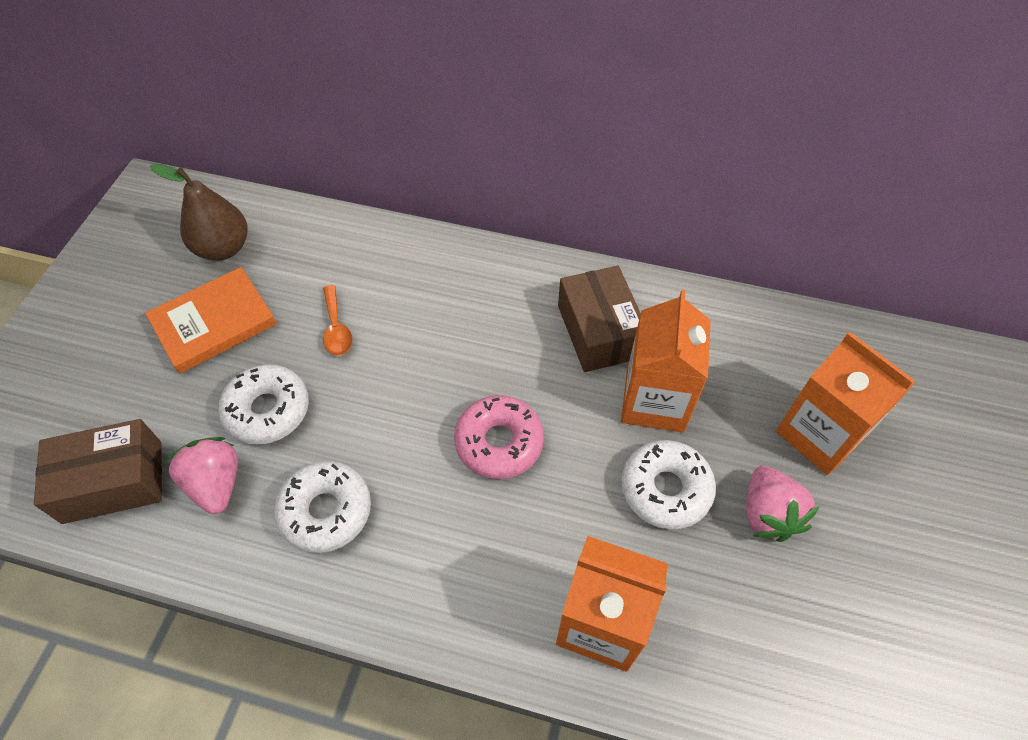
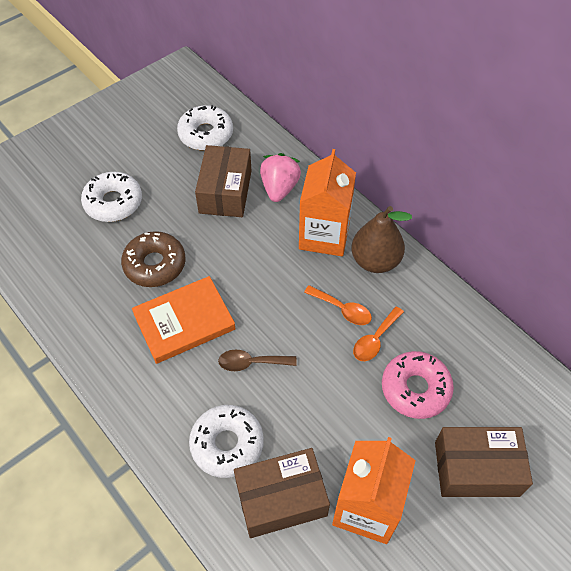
brown box: [34,419,162,524] [558,266,641,372] = 2 -> [195,145,251,217] [234,448,330,538] [435,427,533,497] = 3
brown donut: none = 0 -> [121,231,186,287] = 1
brown spoon: none = 0 -> [218,350,297,371] = 1
orange carton: [556,536,668,672] [621,290,711,432] [776,332,915,475] = 3 -> [299,149,356,256] [332,437,416,544] = 2
orange spoon: [323,285,352,356] = 1 -> [304,285,372,325] [353,306,404,361] = 2
pink strawberry: [166,437,238,514] [746,466,820,542] = 2 -> [260,153,301,202] = 1

